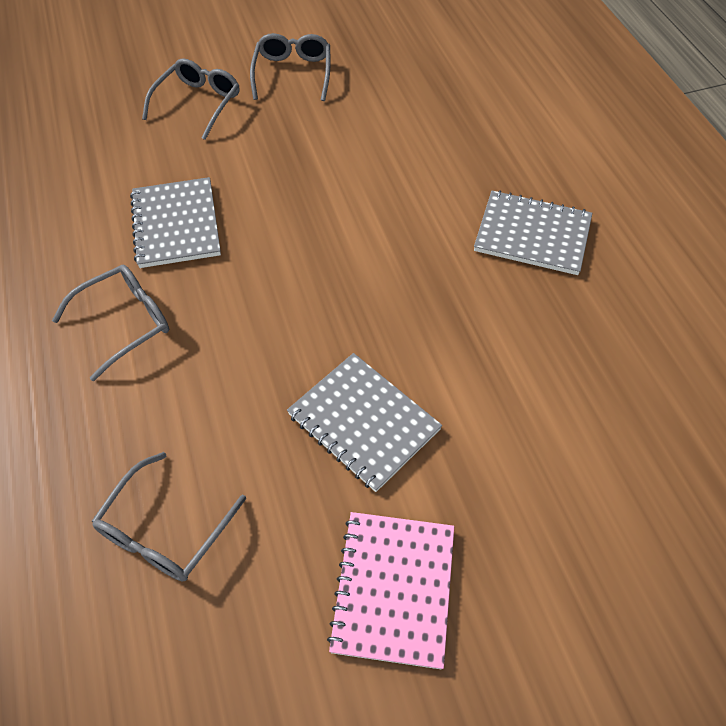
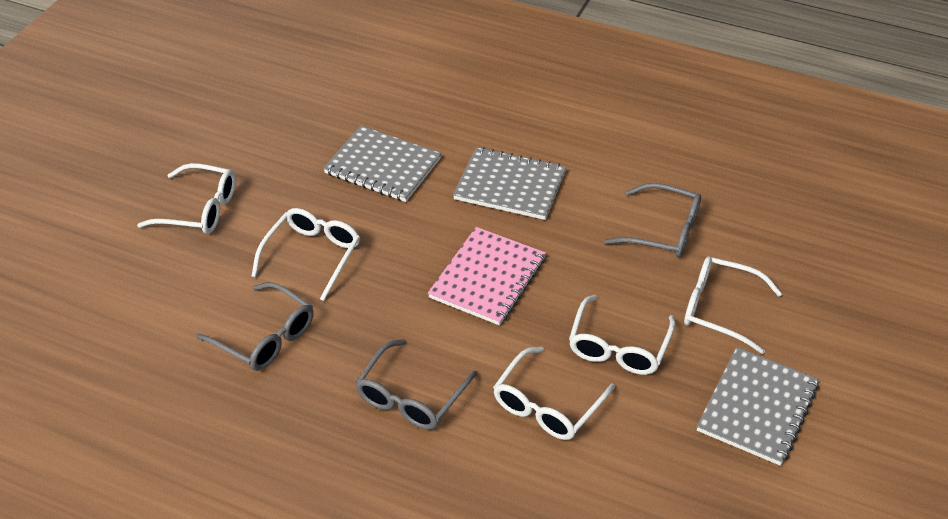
grey glasses: [52,265,169,381] [92,452,246,581] [142,58,239,140] [250,33,330,101] = 4 -> [196,282,314,371] [355,339,478,430] [604,183,701,258] = 3
white glasses: none = 0 -> [137,163,236,234] [251,208,360,301] [493,346,615,440] [569,295,675,375] [684,256,783,354] = 5

